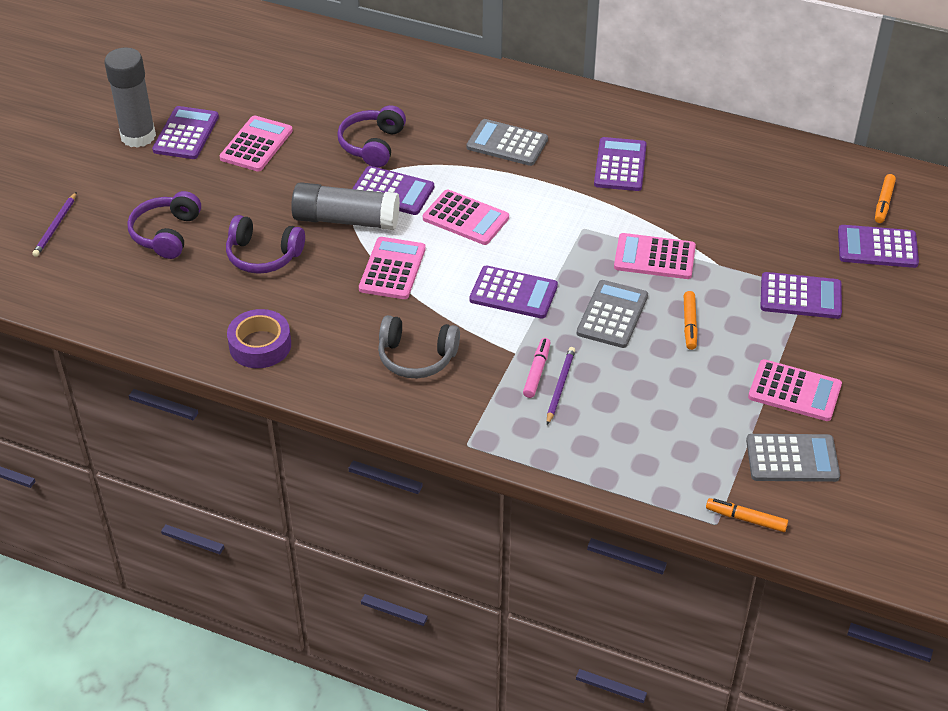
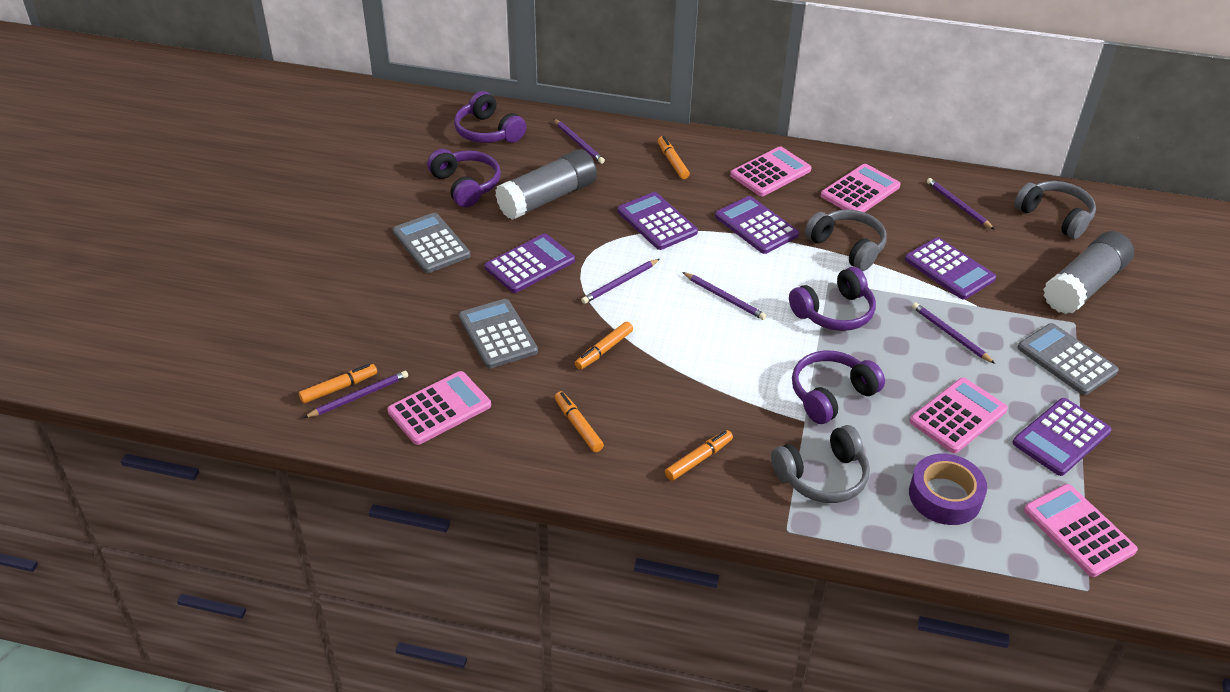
grey headphones: [378,315,460,378] = 1 -> [771,425,870,503] [805,210,887,271] [1014,181,1096,239] = 3
orange marker: [684,291,698,350] [706,498,788,532] [875,174,896,223] = 3 -> [299,364,377,404] [555,391,604,452] [575,322,633,370] [658,136,690,179] [665,430,733,481] = 5
pink marker: [523,338,551,398] = 1 -> none = 0
purple calculator: [152,106,219,159] [352,166,434,215] [469,266,558,319] [594,137,647,191] [760,272,842,319] [838,225,919,268] = 6 -> [485,234,575,293] [617,192,698,250] [715,196,799,254] [905,237,996,300] [1013,398,1112,476] = 5
purple headphones: [127,191,201,259] [226,215,305,274] [337,105,406,167] = 3 -> [427,149,501,207] [454,91,526,143] [789,267,876,331] [792,351,885,424] = 4
purple pencil: [32,192,77,257] [547,347,575,425] = 2 -> [303,371,408,418] [554,119,605,164] [581,259,660,304] [682,272,767,320] [912,302,995,364] [927,178,995,230] = 6

